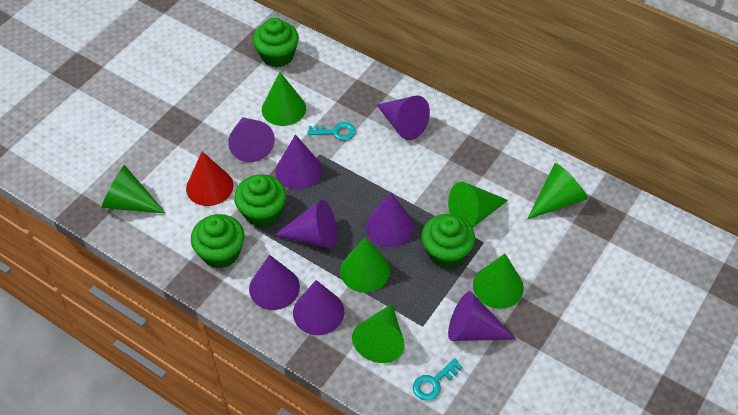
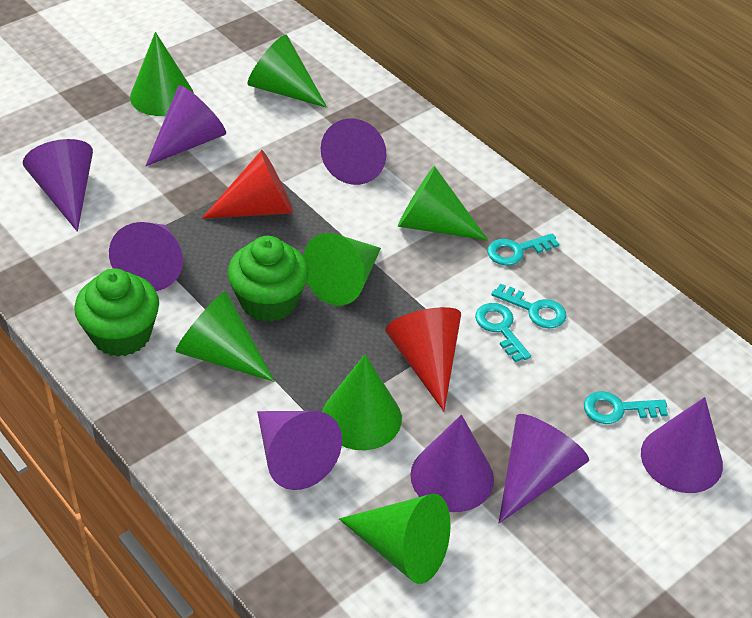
green cupcake: [191,214,244,268] [234,174,286,227] [253,18,299,68] [422,214,475,268] = 4 -> [74,268,159,357] [228,236,309,322] = 2
red cone: [186,151,234,206] = 1 -> [202,150,293,219] [385,307,461,411] = 2
turquoise key: [307,122,356,140] [413,358,463,401] = 2 -> [475,303,531,362] [487,233,559,265] [491,284,567,328] [584,391,668,424] = 4

